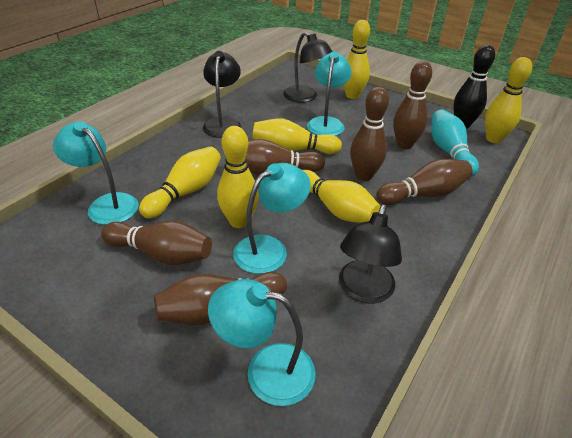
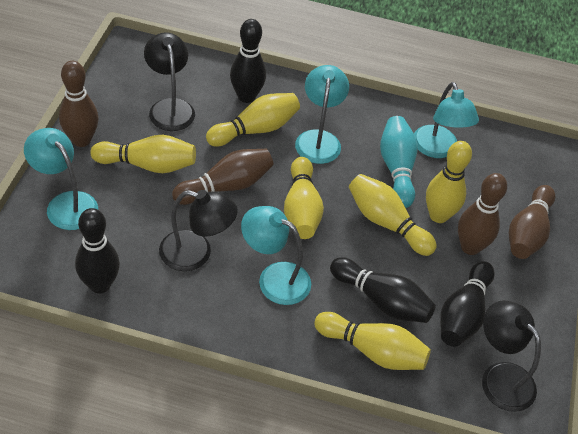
black bowling pin: [453,45,495,129] = 1 -> [75,208,120,294] [230,19,266,103] [330,257,436,323] [440,261,495,347] = 4
brown bowling pin: [101,220,212,265] [154,272,287,325] [246,139,325,175] [350,87,389,181] [376,159,473,205] [393,61,432,149] = 6 -> [59,61,99,147] [172,149,273,205] [458,173,507,255] [509,185,556,259] = 4

